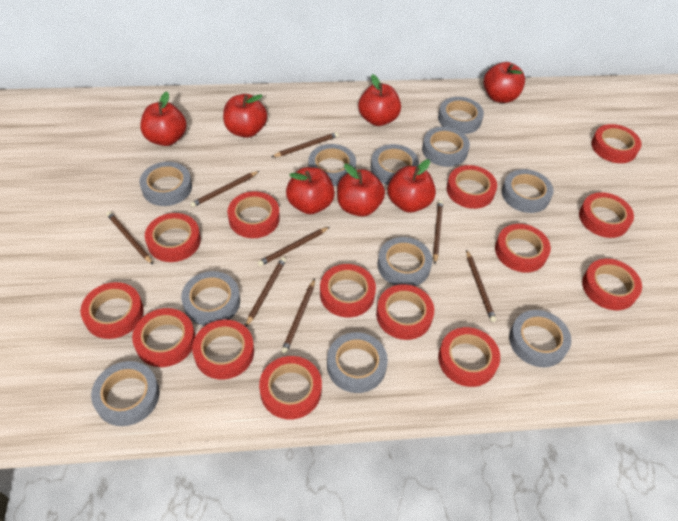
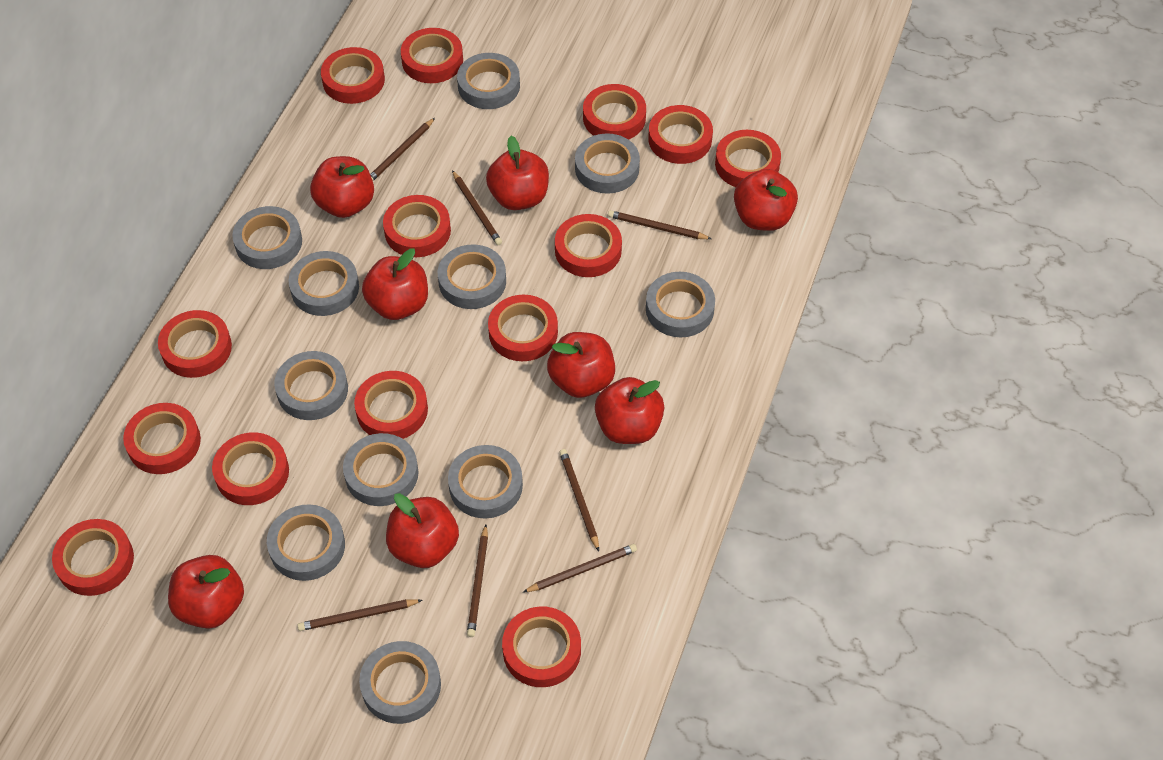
brown pencil: [107,212,153,264] [190,171,259,207] [245,257,286,327] [258,227,329,266] [272,132,339,157] [281,279,315,354] [433,200,443,264] [466,249,496,322] = 8 -> [297,599,422,631] [370,118,435,181] [452,170,502,245] [467,524,488,637] [523,544,637,592] [559,449,599,552] [608,210,712,239] = 7
red apple: [140,92,187,146] [223,94,267,138] [286,167,335,214] [337,164,385,217] [358,74,401,126] [388,159,436,213] [483,62,525,103] = 7 -> [168,555,244,629] [310,156,374,218] [362,248,428,320] [386,493,459,568] [486,136,549,210] [547,332,615,398] [595,377,664,444] [734,169,798,231] = 8

